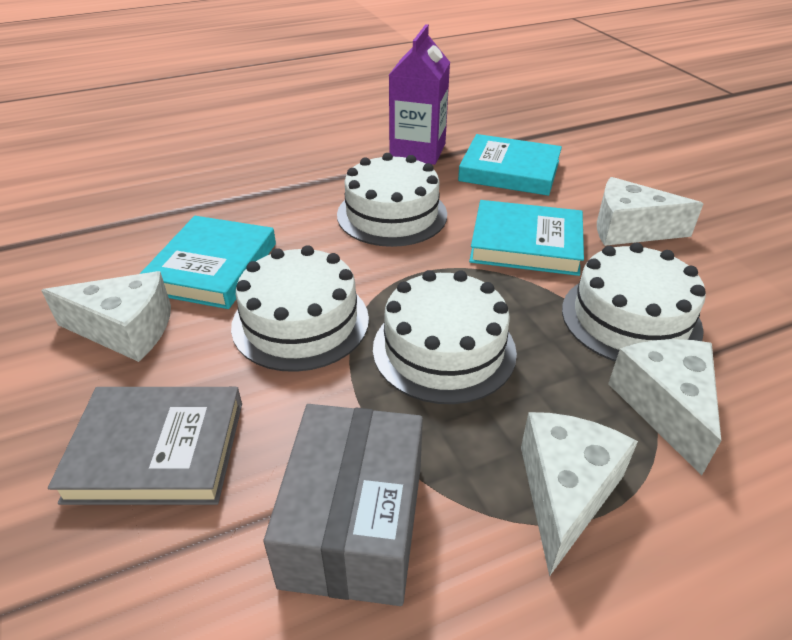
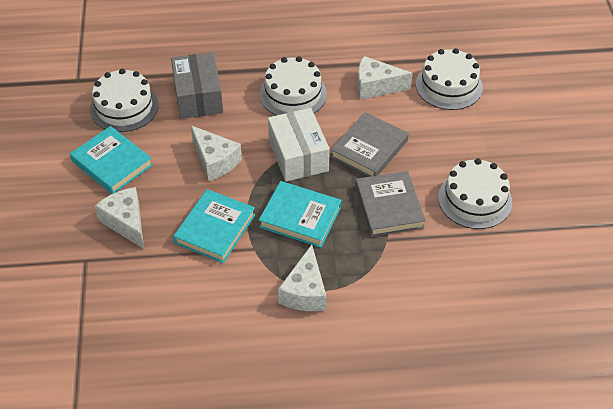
grey book: [48,387,242,505] = 1 -> [331,112,409,177] [355,171,426,237] = 2
purple carton: [389,24,450,165] = 1 -> none = 0
white box: none = 0 -> [268,108,330,182] = 1

